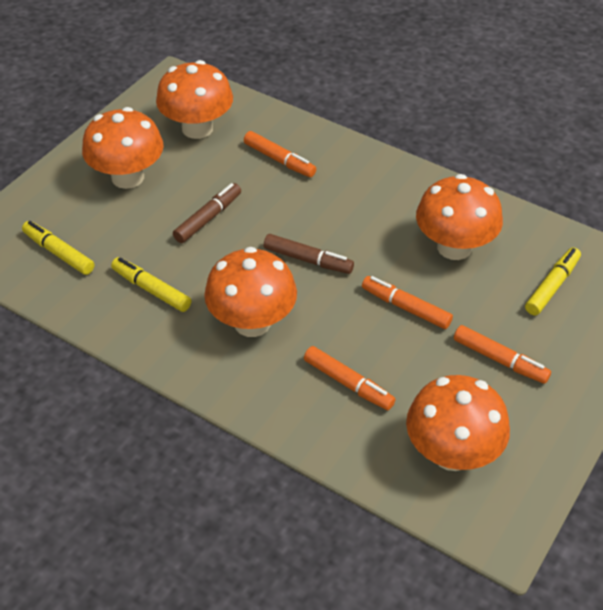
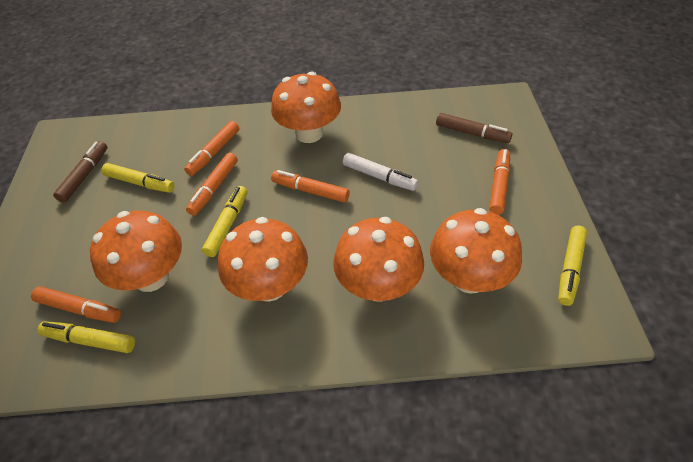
orange marker: [244,131,316,177] [304,346,395,410] [362,276,453,329] [454,325,551,384] = 4 -> [31,286,121,323] [184,121,239,176] [186,153,238,216] [271,170,350,203] [489,149,510,215] = 5
white marker: none = 0 -> [343,153,418,191] = 1
yellow marker: [22,221,94,275] [111,257,191,312] [525,248,581,315] = 3 -> [37,321,135,353] [101,163,175,193] [202,186,248,257] [558,225,587,306] = 4

